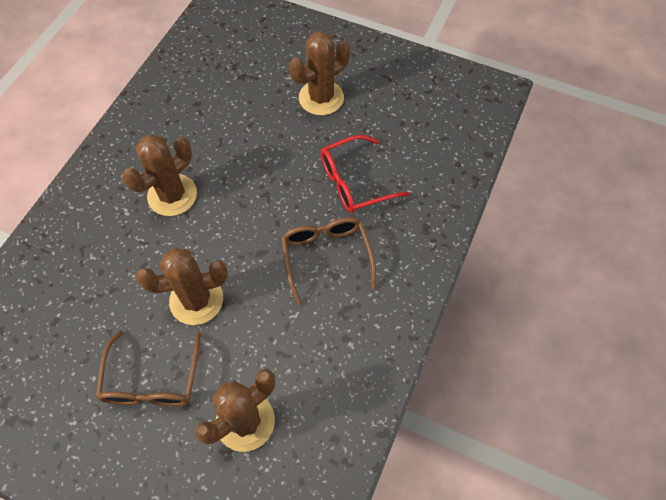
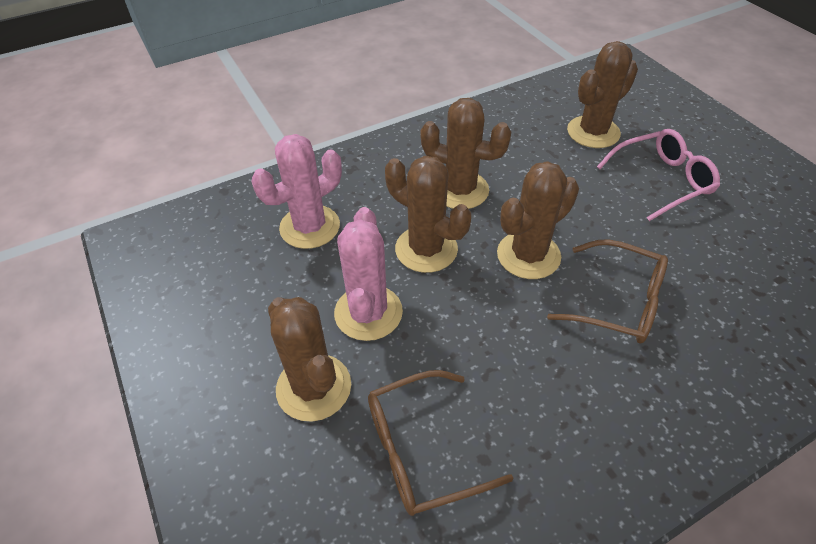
brown cactus: [122,134,197,216] [136,248,228,325] [195,369,275,452] [289,31,350,115] = 4 -> [268,297,351,422] [385,156,471,273] [421,98,511,209] [497,161,579,279] [567,41,638,148] = 5
pink cactus: none = 0 -> [251,134,342,249] [334,207,403,341] = 2
pink glasses: none = 0 -> [597,129,720,221] = 1
red glasses: [321,135,410,213] = 1 -> none = 0

